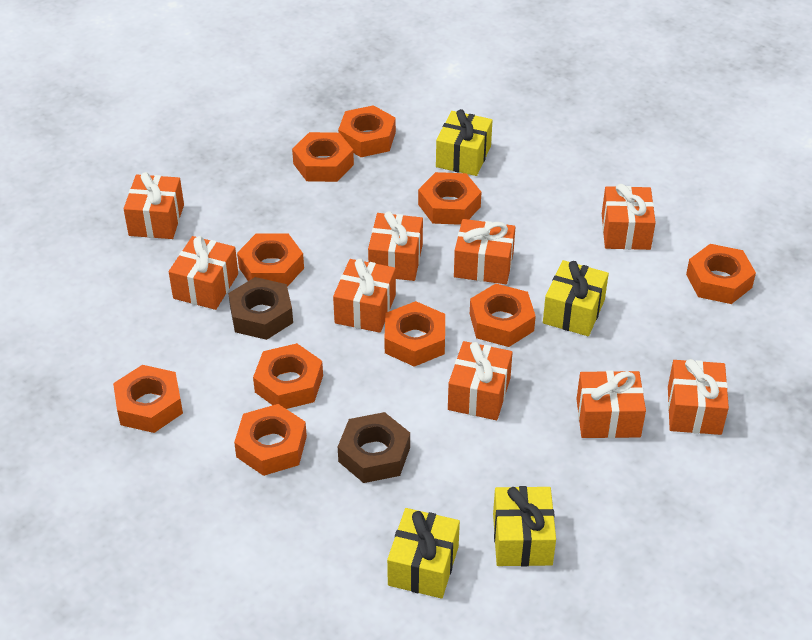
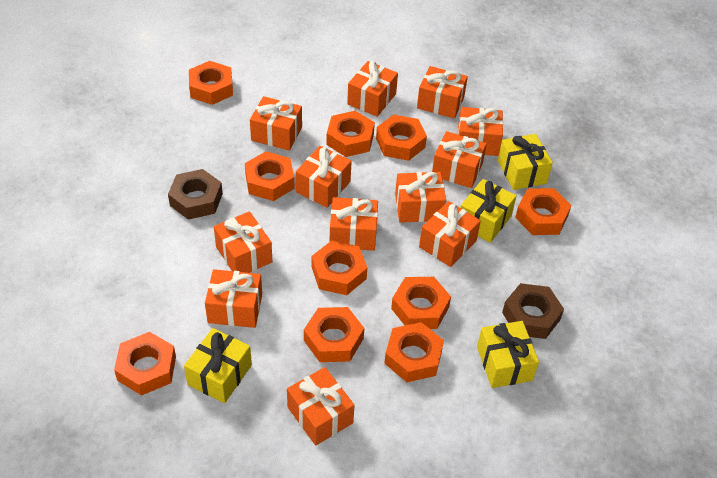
orange gift: [123,172,184,239] [169,236,238,310] [333,259,396,333] [368,211,423,281] [448,341,513,420] [454,219,515,284] [577,371,646,438] [602,184,656,250] [668,359,729,435] = 9 -> [205,269,262,328] [214,211,272,273] [250,96,302,151] [287,367,355,446] [296,146,352,208] [330,197,378,251] [347,61,398,117] [395,172,446,223] [417,66,468,119] [419,201,481,267] [432,131,487,188] [458,107,503,156] = 12

